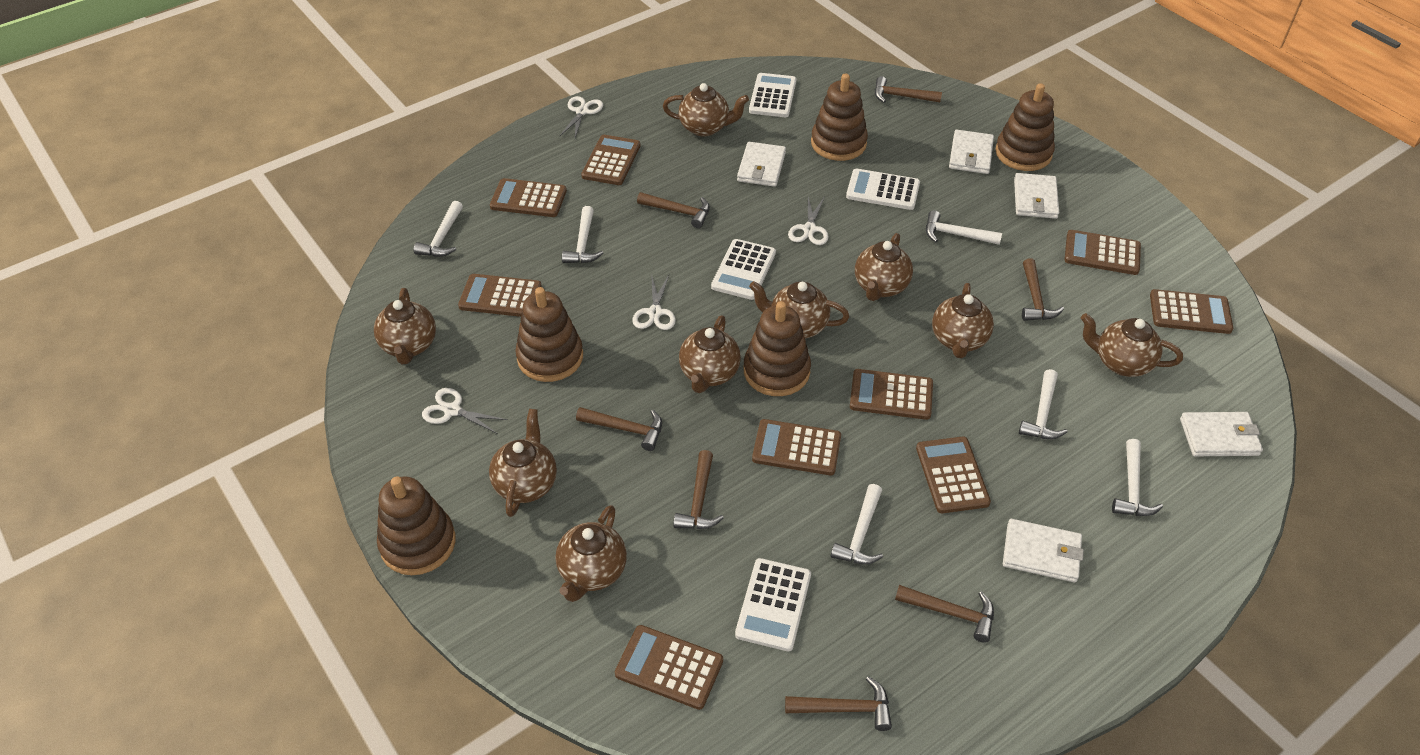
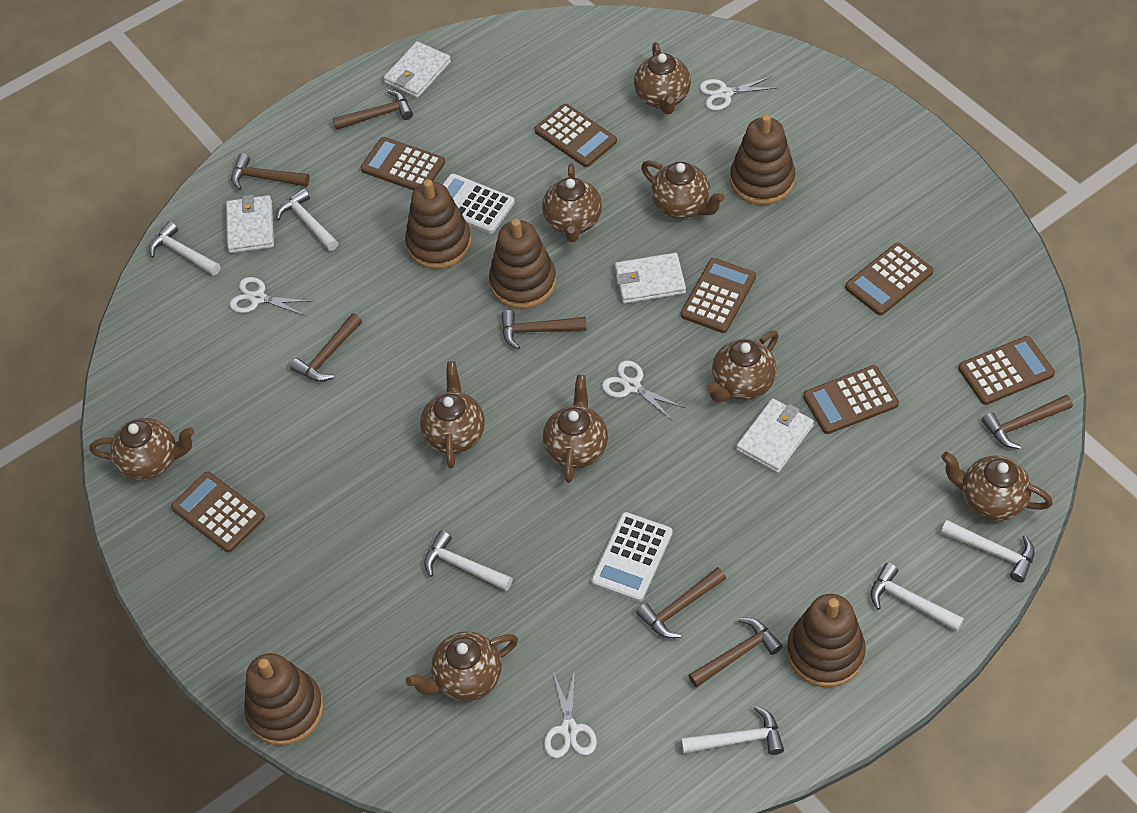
brown calculator: [458,274,541,317] [490,178,567,217] [581,135,640,185] [615,625,723,710] [752,419,841,475] [850,369,933,420] [916,437,991,513] [1065,230,1141,275] [1150,289,1233,334] = 9 -> [171,472,265,553] [360,137,445,191] [534,104,617,167] [681,258,756,333] [803,365,899,434] [845,243,934,315] [958,336,1055,405] = 7
white calculator: [711,239,776,300] [735,558,811,651] [749,73,796,117] [846,168,920,210] = 4 -> [443,174,515,234] [591,512,673,602] = 2
white wallet: [737,142,786,187] [949,130,994,174] [1003,519,1084,582] [1014,173,1059,219] [1180,412,1263,456] = 5 -> [226,195,274,253] [383,41,451,98] [615,253,686,304] [736,398,814,473] = 4

